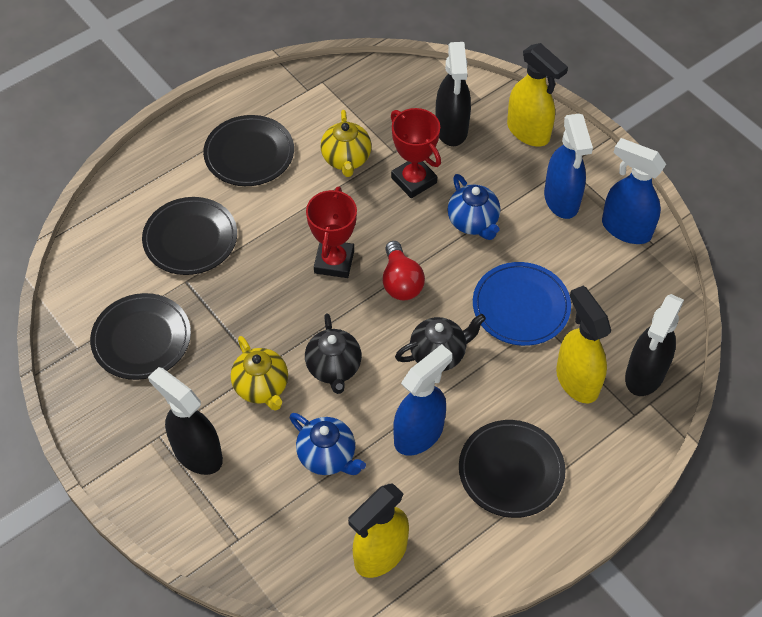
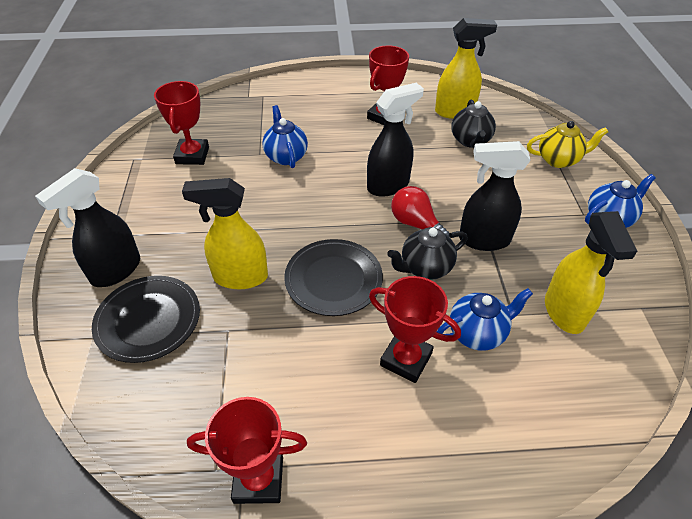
black plate: [90,293,191,380] [142,197,237,275] [203,115,294,186] [459,420,565,518] = 4 -> [92,276,200,363] [284,239,383,316] = 2
blue plate: [473,262,571,346] = 1 -> none = 0
blue spray bottle: [393,344,452,456] [544,114,593,219] [602,138,666,244] = 3 -> none = 0
blue teapot: [290,413,366,475] [447,174,500,240] = 2 -> [262,105,308,168] [437,288,533,351] [585,174,656,228] = 3
red trophy: [306,187,357,278] [391,108,441,198] = 2 -> [154,81,209,165] [187,397,307,504] [367,46,409,125] [369,276,461,383] = 4
yellow teapot: [231,336,288,411] [320,110,371,177] = 2 -> [527,121,608,168] = 1

